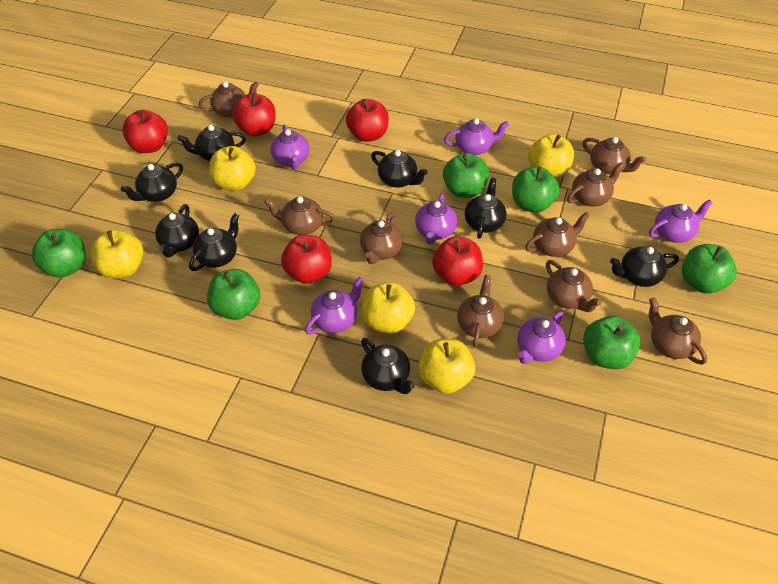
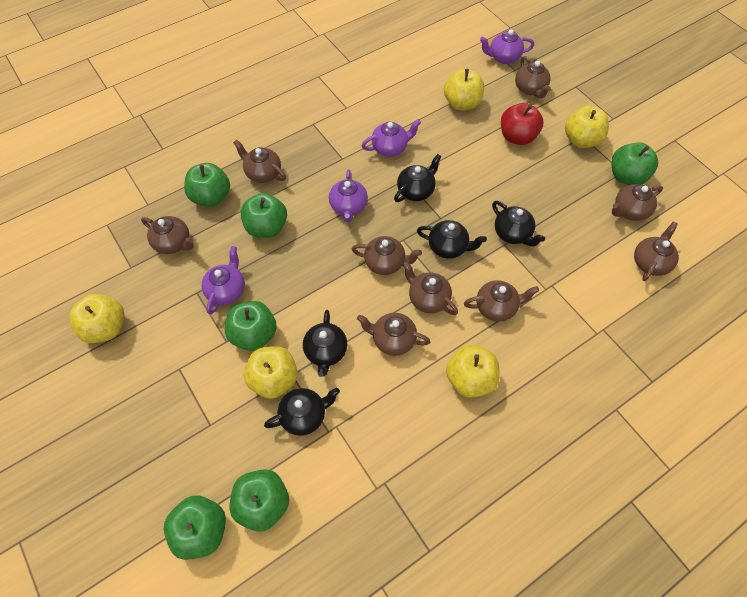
black teapot: [121,162,183,202] [155,204,199,257] [177,125,246,161] [189,213,239,271] [361,338,415,394] [371,150,428,188] [464,178,506,239] [610,246,679,287] = 8 -> [264,388,340,436] [303,310,347,377] [394,154,442,202] [417,220,487,259] [492,201,545,246] = 5
purple teapot: [271,125,309,169] [305,277,364,335] [415,193,457,244] [444,118,509,155] [517,311,566,364] [649,199,713,243] = 6 -> [201,246,245,314] [329,170,368,222] [361,119,421,157] [480,29,534,64] = 4
red apple: [122,110,168,153] [233,93,276,136] [281,235,332,284] [346,99,389,142] [432,236,483,286] = 5 -> [501,103,543,145] = 1

